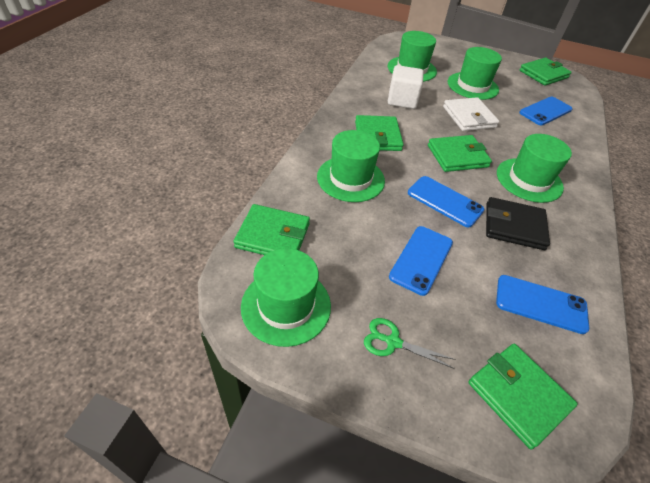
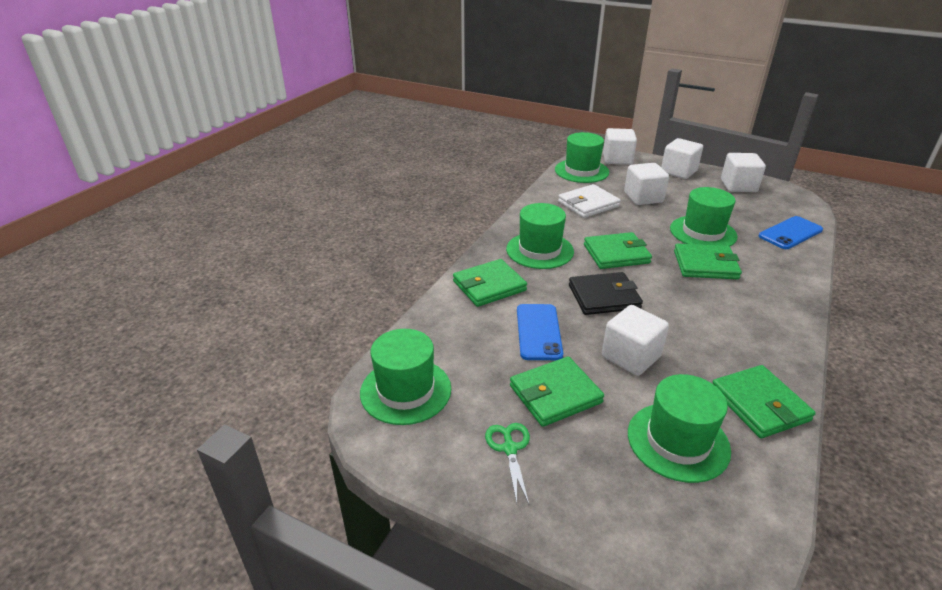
blue phone: [389,226,453,296] [408,176,485,227] [496,275,589,334] [519,97,572,125] = 4 -> [517,304,563,360] [759,216,823,249] = 2
white cube: [388,65,424,109] = 1 -> [602,305,669,376] [603,128,637,165] [624,163,669,205] [661,138,703,179] [721,153,766,192] = 5

